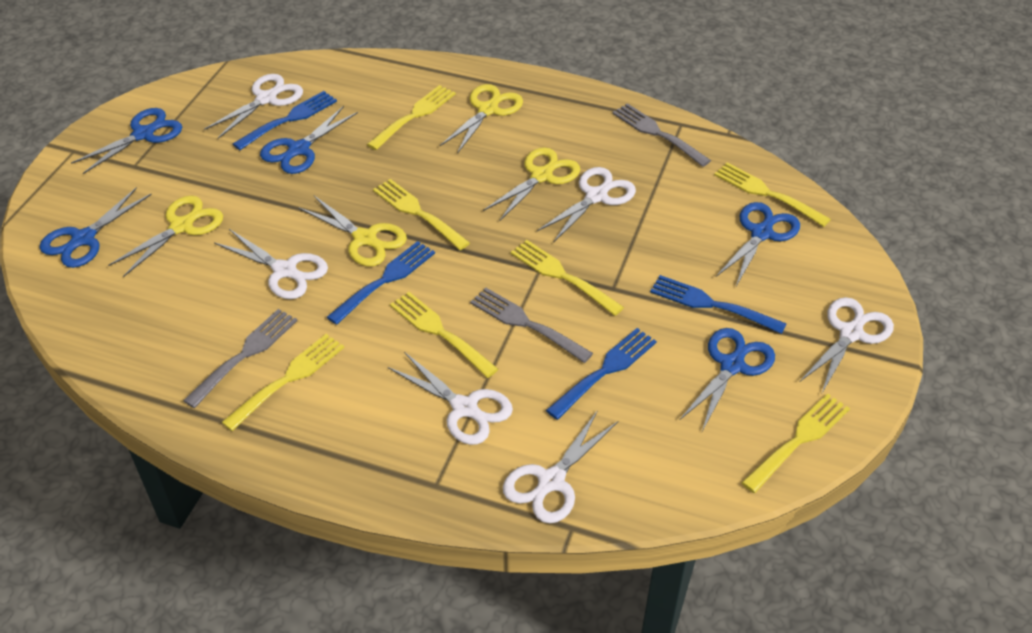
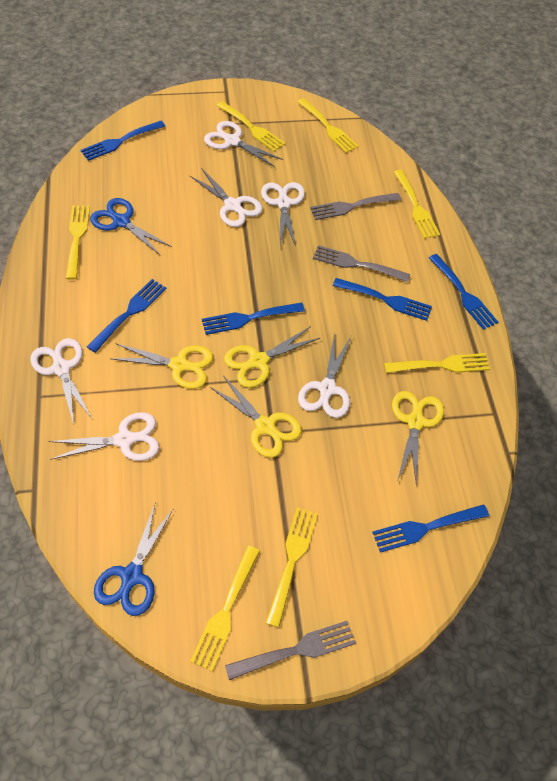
blue fork: [233,91,337,150] [327,241,435,325] [546,328,657,420] [650,275,787,334] = 4 -> [81,121,165,161] [87,279,167,353] [202,302,305,335] [333,278,432,321] [372,504,489,553] [429,254,498,330] = 6
blue scissors: [39,187,152,268] [71,108,182,174] [260,106,358,174] [680,328,775,431] [716,202,800,286] = 5 -> [90,198,172,256] [94,504,174,616] = 2

